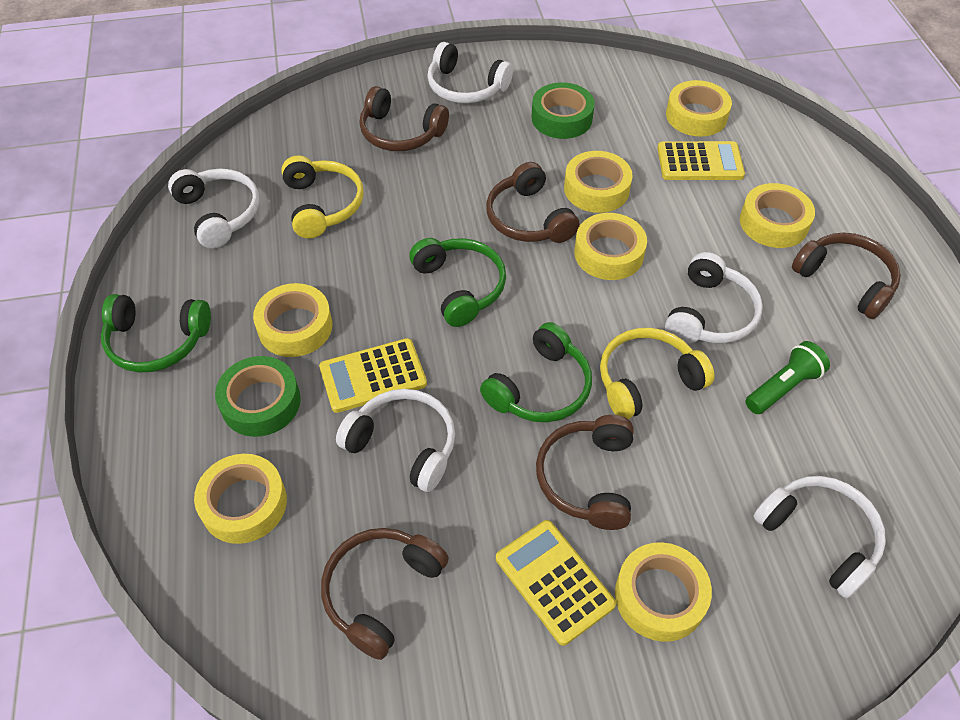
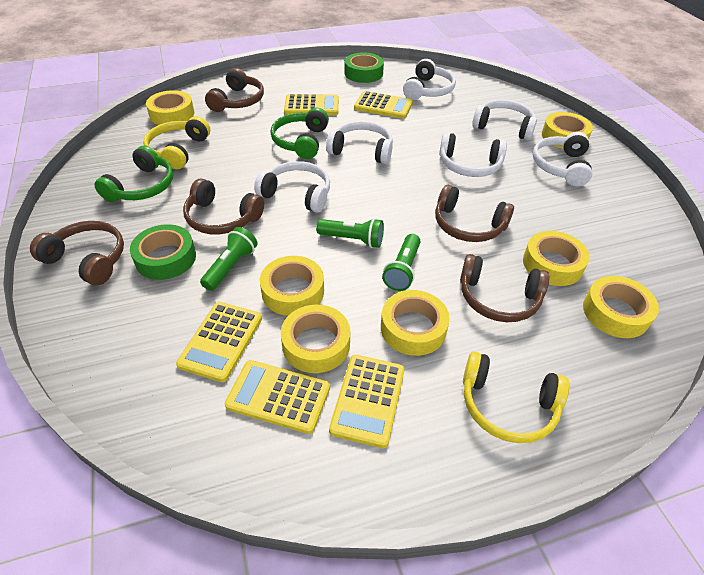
green flashlight: [745,341,830,414] = 1 -> [200,227,258,291] [316,218,384,248] [382,234,420,291] = 3
green headphones: [101,294,211,373] [409,238,506,327] [480,322,592,422] = 3 -> [94,145,173,202] [270,108,329,159] = 2
white headphones: [168,169,259,248] [336,389,455,492] [427,42,513,103] [665,252,763,344] [754,476,886,598] = 5 -> [254,161,330,213] [326,121,393,164] [403,59,456,100] [439,133,507,177] [472,100,537,140] [533,132,592,186] = 6
yellow calculator: [319,338,427,413] [496,520,616,646] [657,141,745,180] = 3 -> [176,302,262,382] [225,360,330,434] [284,94,339,115] [329,355,405,448] [354,91,413,119] = 5

